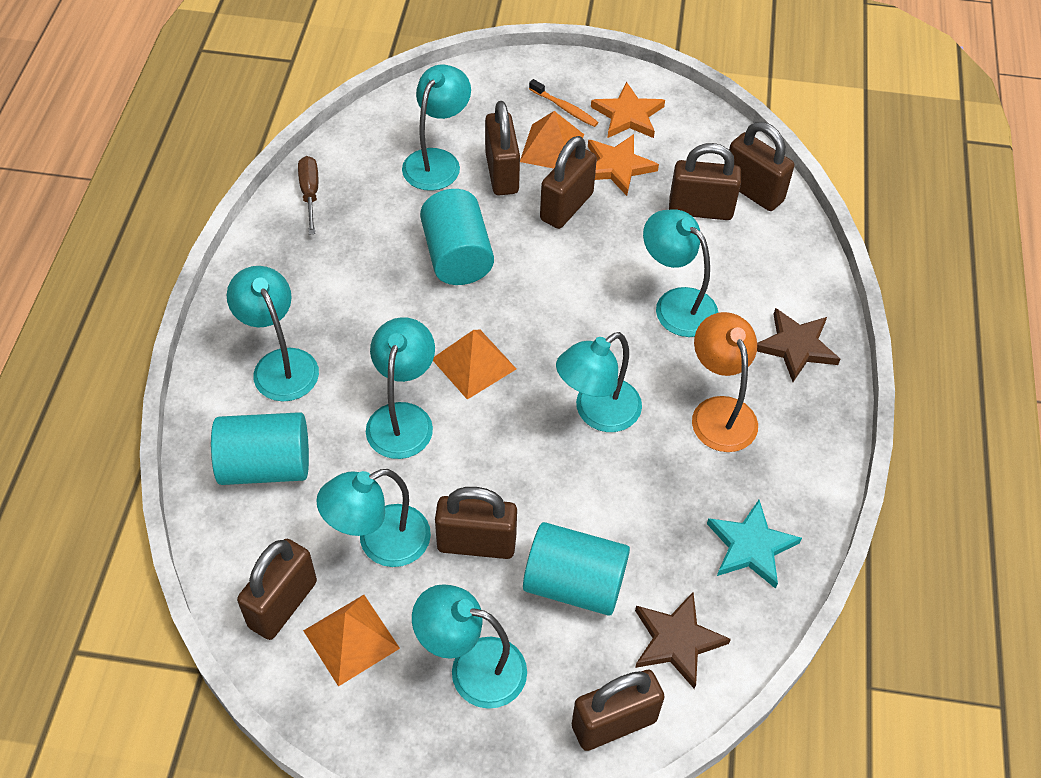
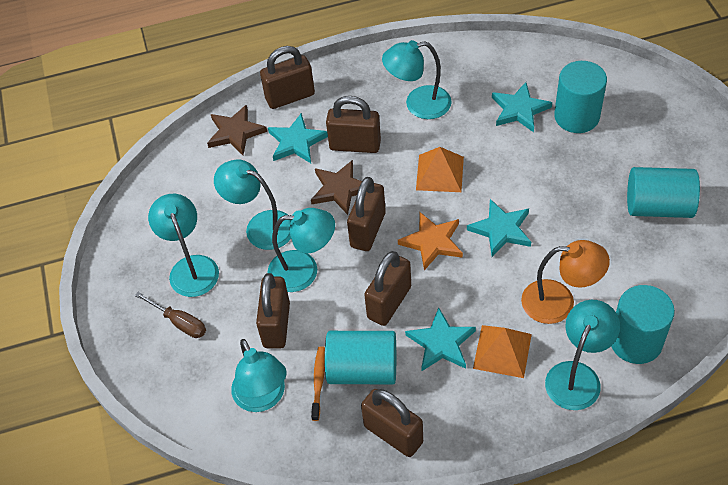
brown padlock: [237,539,317,640] [435,487,517,559] [485,101,520,195] [540,136,597,229] [572,670,664,751] [669,143,741,220] [729,122,794,211] = 7 -> [256,273,290,349] [260,46,315,109] [326,96,381,153] [347,177,386,251] [361,389,423,457] [364,251,411,326] = 6
orange pyramid: [303,595,400,687] [433,330,516,400] [520,111,584,169] = 3 -> [416,147,464,192] [473,325,532,378] = 2
orange star: [588,134,659,196] [591,81,665,138] = 2 -> [398,212,463,270] = 1
turquoise cylinder: [211,412,309,485] [420,189,494,285] [523,522,630,616] = 3 -> [325,331,396,384] [554,61,607,133] [611,285,675,364] [627,167,700,218] = 4
turquoise lamp: [227,266,319,402] [316,469,431,567] [366,317,435,459] [402,65,471,191] [412,584,527,709] [556,332,642,432] [643,210,718,337] = 7 -> [148,194,219,297] [214,159,292,250] [231,339,286,412] [268,208,335,292] [382,40,452,119] [545,300,620,410] = 6
turquoise star: [707,500,802,589] = 1 -> [268,113,328,163] [405,307,476,371] [467,199,531,257] [492,82,552,132] = 4

